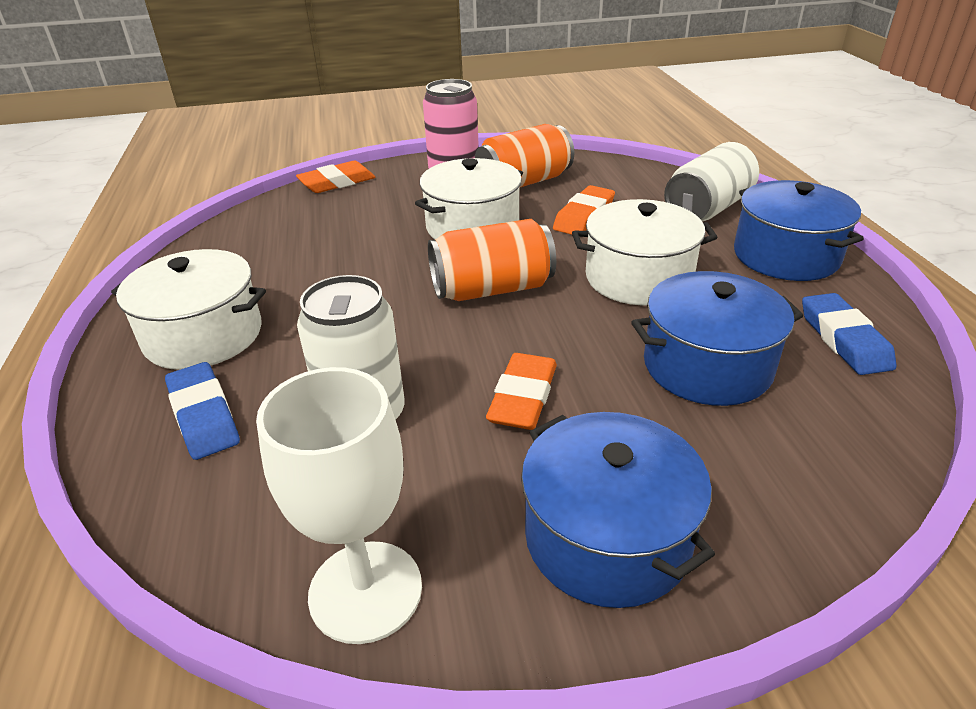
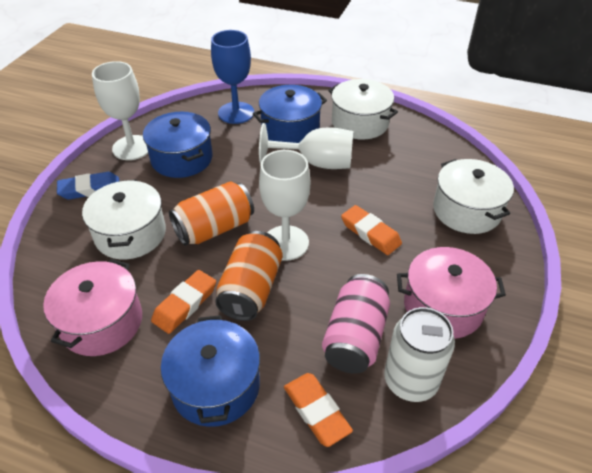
blue eraser: [165,362,240,460] [802,293,896,375] = 2 -> [57,172,119,200] = 1
blue goblet: none = 0 -> [211,30,254,124] = 1
pink pot: none = 0 -> [43,259,142,356] [397,247,506,339] = 2
white can: [297,275,404,420] [664,142,759,221] = 2 -> [384,307,455,402] = 1
white goblet: [256,367,422,644] = 1 -> [92,61,148,160] [259,123,353,169] [259,150,310,261] = 3

